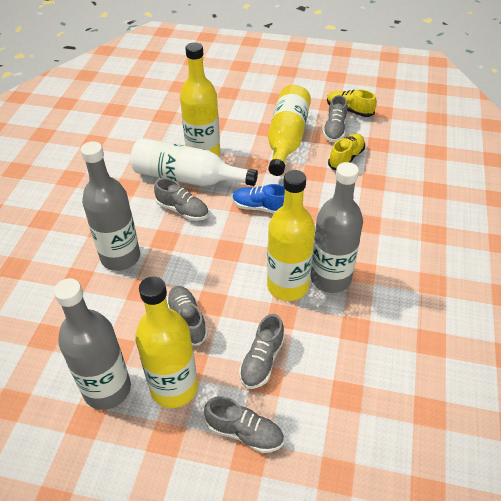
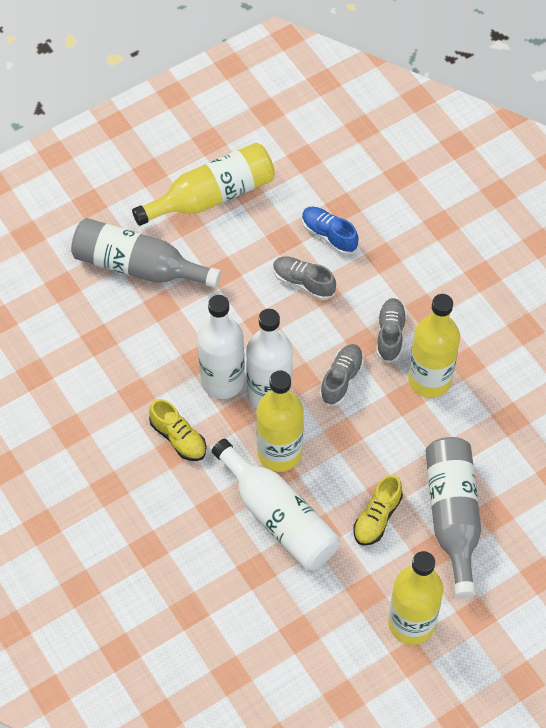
grey bottle: [54,278,131,410] [81,141,140,271] [311,162,363,293] = 3 -> [71,218,221,288] [425,437,481,599] = 2
grey shoe: [154,178,209,221] [167,286,208,346] [204,396,284,453] [239,314,285,389] [323,95,348,142] = 5 -> [273,257,336,300] [320,344,364,406] [376,298,407,363] = 3
white bottle: [131,138,258,186] = 1 -> [197,295,245,399] [212,439,340,570] [246,309,293,409] = 3

